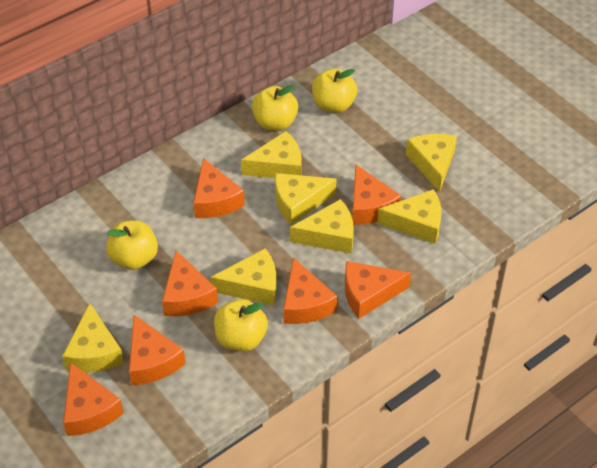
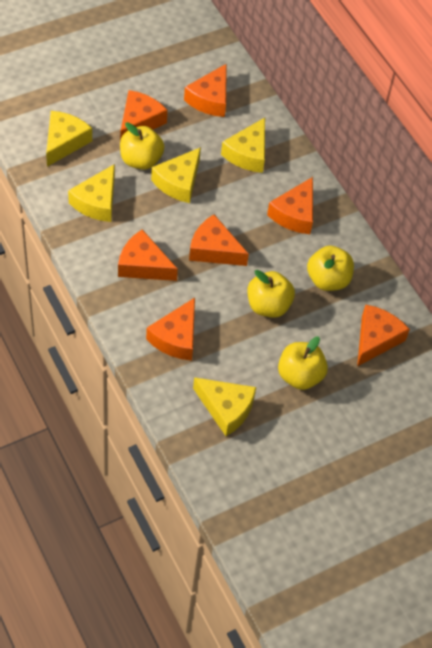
yellow cheese: [62,303,124,373] [210,248,277,305] [241,131,302,178] [275,173,336,225] [290,199,354,253] [377,189,442,244] [406,133,457,192] = 7 -> [46,111,92,167] [68,164,115,222] [151,147,201,203] [193,377,256,436] [221,118,265,173] = 5

